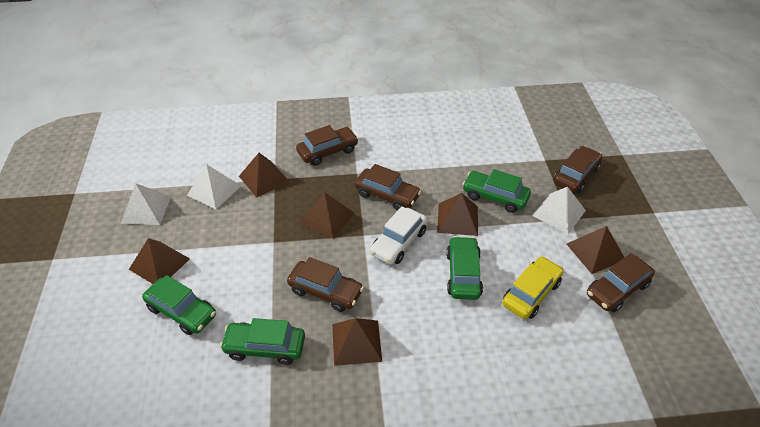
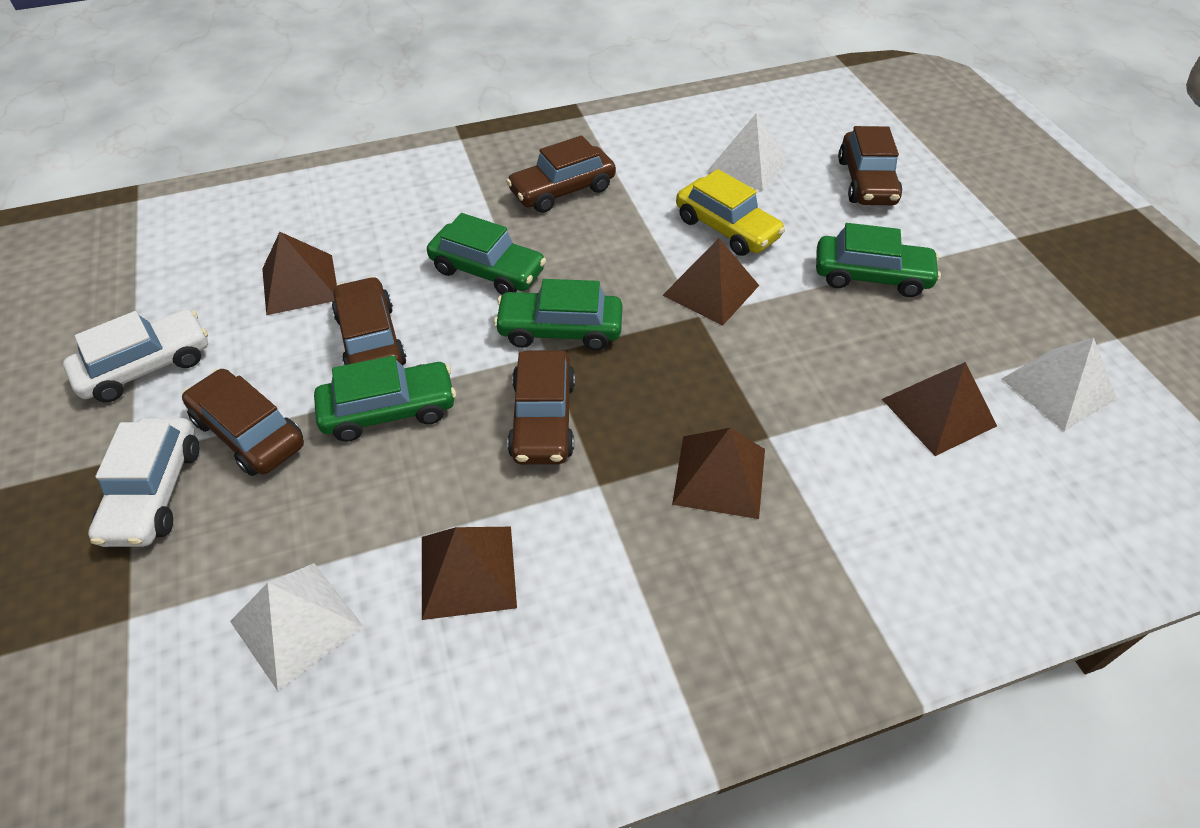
brown pyramid: [129,238,190,284] [239,153,290,198] [300,192,354,239] [332,318,382,366] [437,193,478,236] [567,226,624,274] = 6 -> [262,232,337,315] [422,527,517,620] [663,238,759,326] [672,428,765,519] [882,362,997,456] = 5
white car: [370,206,427,265] = 1 -> [63,309,208,402] [88,418,199,547] = 2

